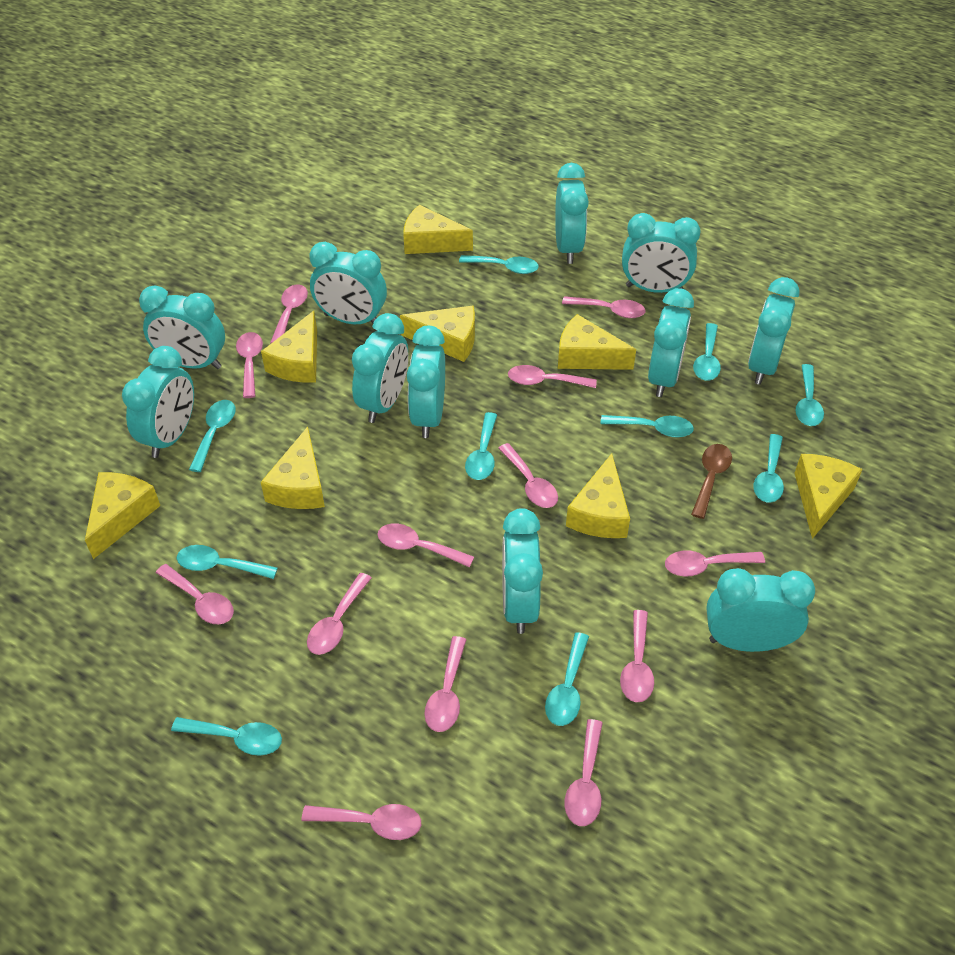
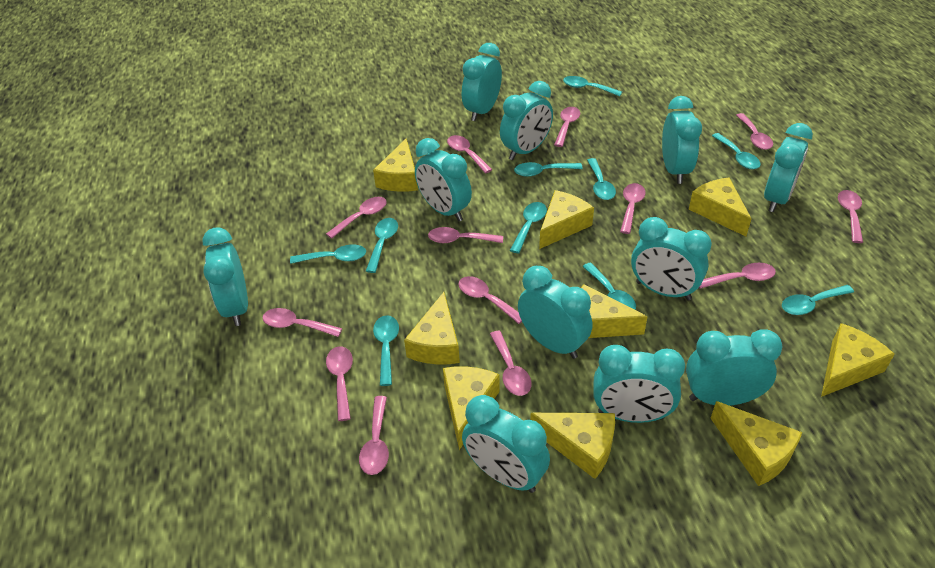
brown spoon: [691,444,732,519] = 1 -> none = 0
yellow cheese: [85,472,160,559] [261,311,317,383] [261,427,325,509] [400,306,475,362] [403,205,473,254] [558,314,636,370] [566,453,630,538] [794,454,863,539] = 8 -> [373,138,418,192] [404,292,460,364] [443,366,500,450] [530,413,615,479] [539,190,594,249] [581,284,647,338] [689,178,752,236] [711,401,802,486] [821,323,895,397] = 9

